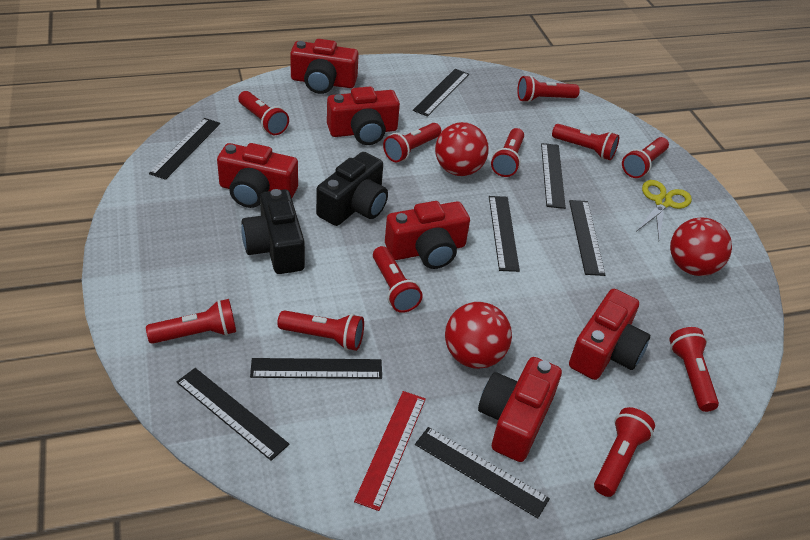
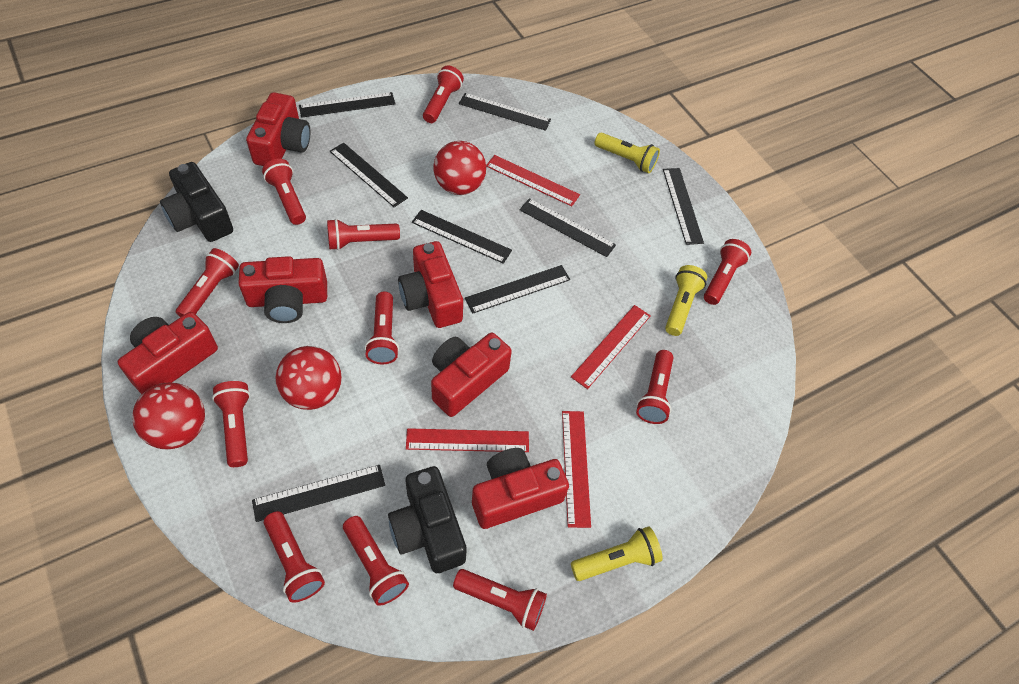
red ruler: [354,391,426,511] = 1 -> [406,428,529,452] [486,155,580,206] [562,411,591,528] [571,305,651,389] = 4
yellow flashlight: none = 0 -> [571,526,663,581] [594,133,660,173] [665,265,707,336] = 3
yellow scissors: [636,180,692,239] = 1 -> none = 0

